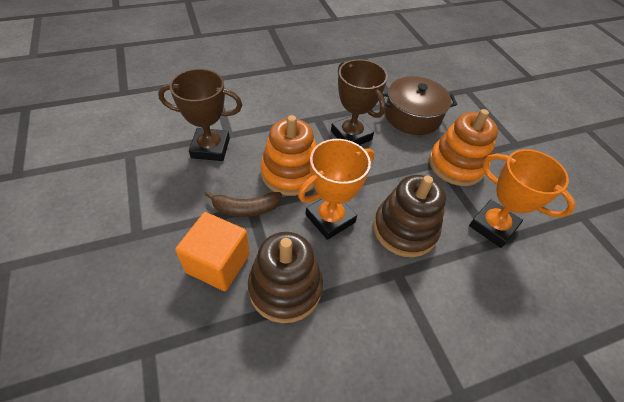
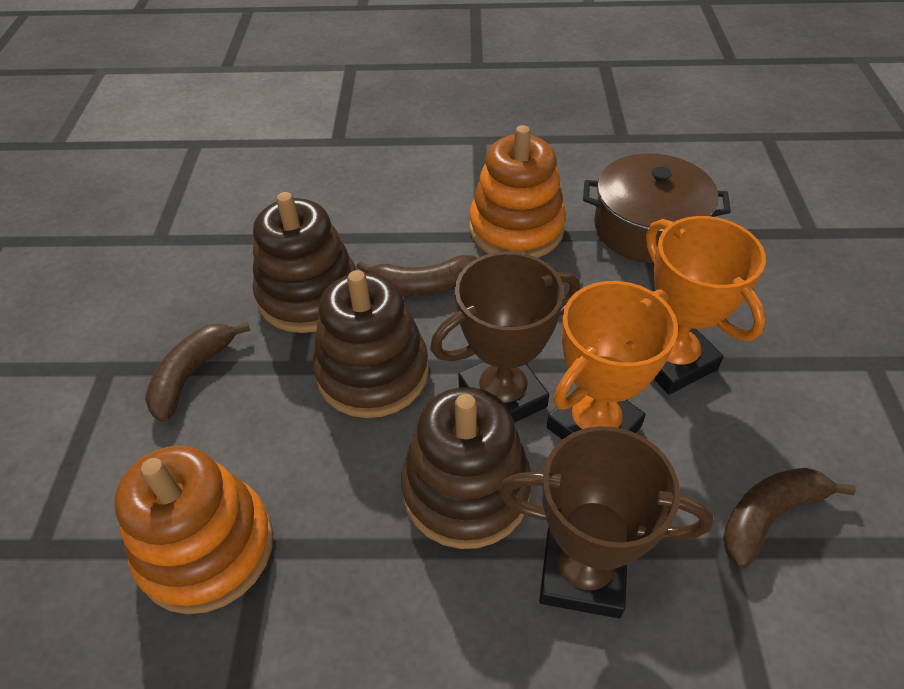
brown banana: [205,191,282,217] = 1 -> [145,322,251,422] [356,255,477,296] [723,468,856,568] = 3
brown stacking toy: [248,232,323,323] [373,175,446,257] = 2 -> [253,192,357,333] [313,270,429,418] [401,387,531,549] = 3
orange cube: [175,212,250,291] = 1 -> none = 0

